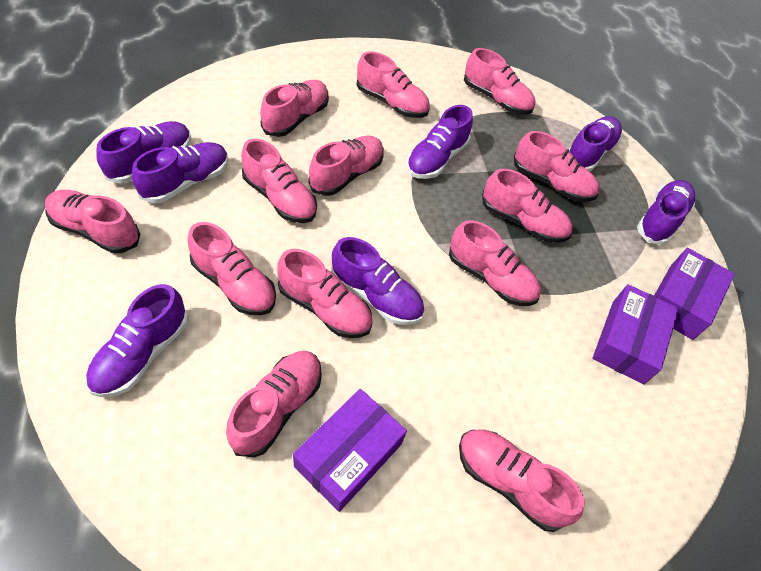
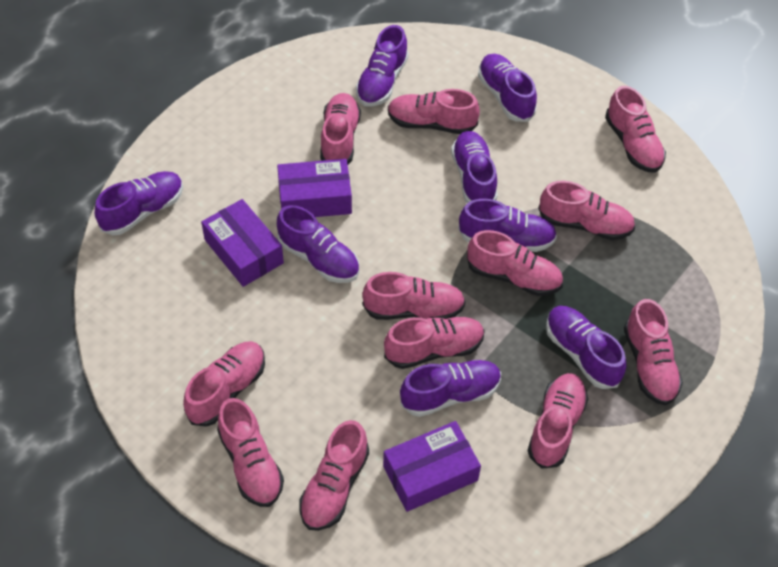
pink shoe: [45,190,140,254] [188,222,276,315] [226,351,322,457] [241,139,317,223] [260,80,329,137] [277,249,372,338] [308,136,384,196] [357,51,430,118] [449,220,541,306] [459,429,585,532] [464,48,535,115] [482,169,573,243] [514,131,600,202] = 13 -> [183,341,265,427] [217,398,284,507] [299,420,369,531] [320,93,361,164] [362,272,466,320] [384,317,485,369] [388,89,480,134] [467,230,563,296] [528,373,588,469] [538,181,635,240] [605,86,666,173] [624,299,683,405] = 12
purple shoe: [86,284,188,397] [96,121,191,184] [132,142,229,203] [331,237,424,325] [406,105,473,179] [569,116,622,171] [637,180,695,245] = 7 -> [95,171,183,235] [277,205,359,283] [356,25,409,107] [400,360,501,417] [451,131,498,203] [458,199,557,252] [478,54,537,122] [546,306,626,389] = 8

